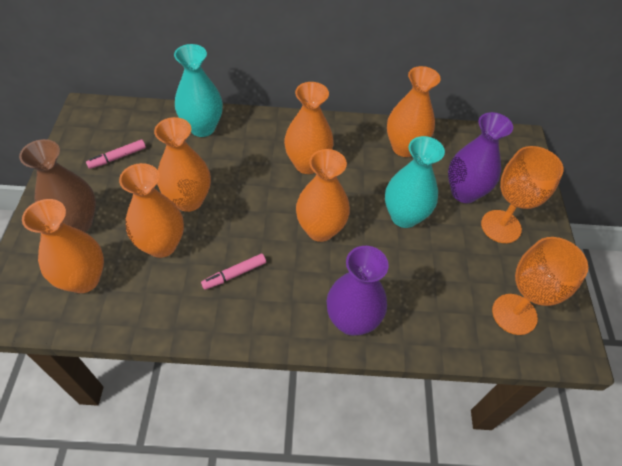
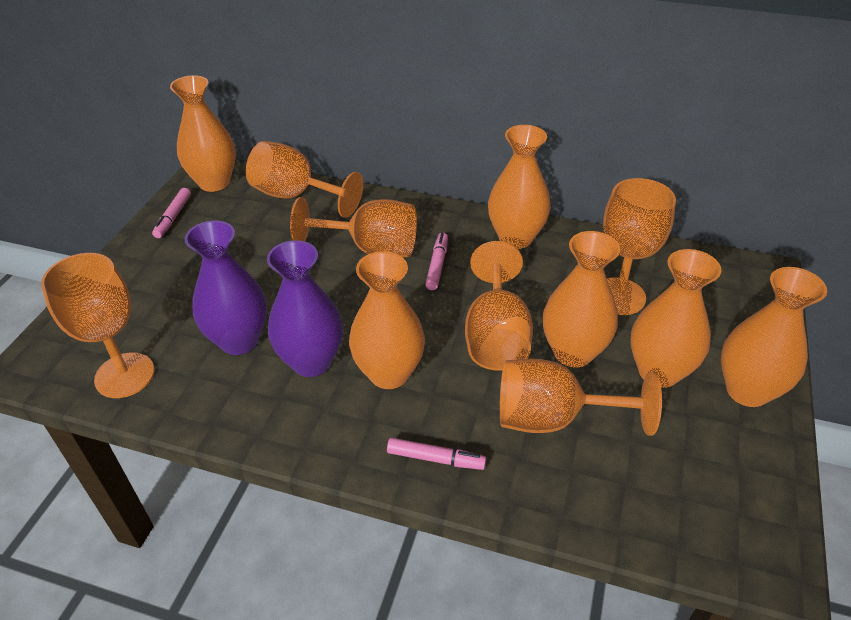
brown vase: [19,139,96,232] = 1 -> none = 0
orange goblet: [481,146,564,243] [492,237,588,335] = 2 -> [41,253,155,398] [246,141,363,218] [290,197,417,257] [465,241,533,371] [500,359,662,436] [603,178,676,315] = 6
pink marker: [86,139,146,169] [201,254,266,290] = 2 -> [152,188,191,238] [387,438,487,470] [425,233,448,290] = 3
turquoise vase: [174,44,223,137] [385,136,445,228] = 2 -> none = 0

